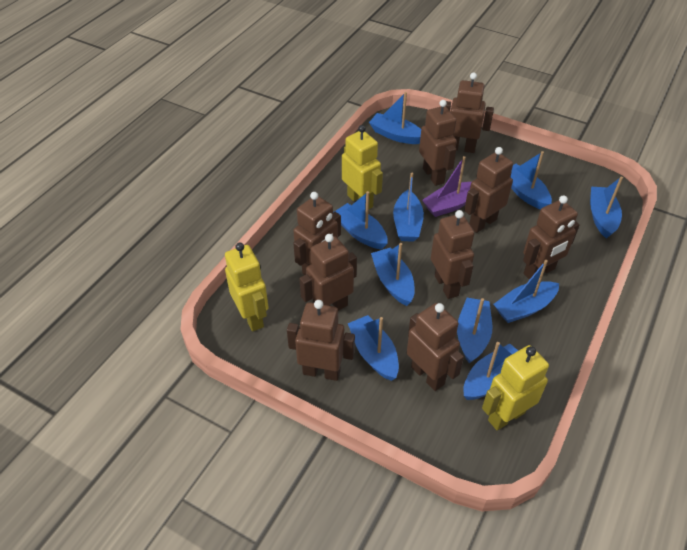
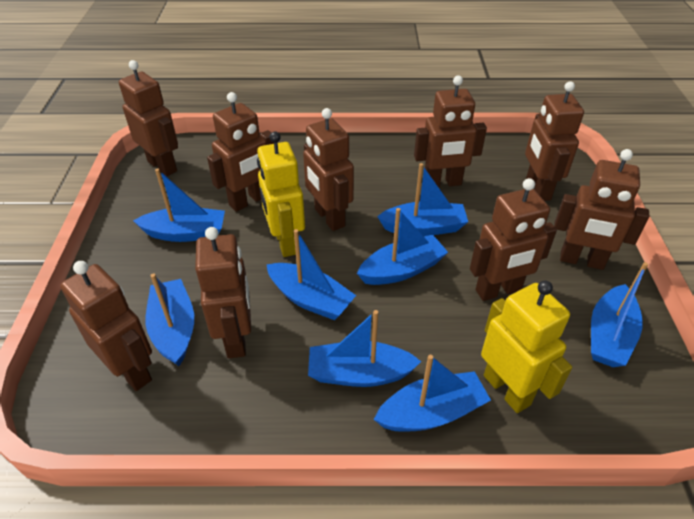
blue boat: [334,191,388,249] [348,315,399,381] [369,92,421,144] [371,243,415,306] [393,173,424,242] [457,298,492,363] [463,342,518,400] [494,260,559,323] [510,151,552,209] [590,176,623,239] = 10 -> [133,168,225,242] [146,273,194,366] [266,229,356,320] [308,310,421,387] [357,208,448,285] [374,355,491,432] [377,163,468,236] [591,262,648,367] = 8
purple boat: [422,156,471,217] = 1 -> none = 0
yellow robot: [225,243,269,331] [342,125,383,209] [482,345,549,430] = 3 -> [257,132,305,257] [481,280,572,413] = 2

